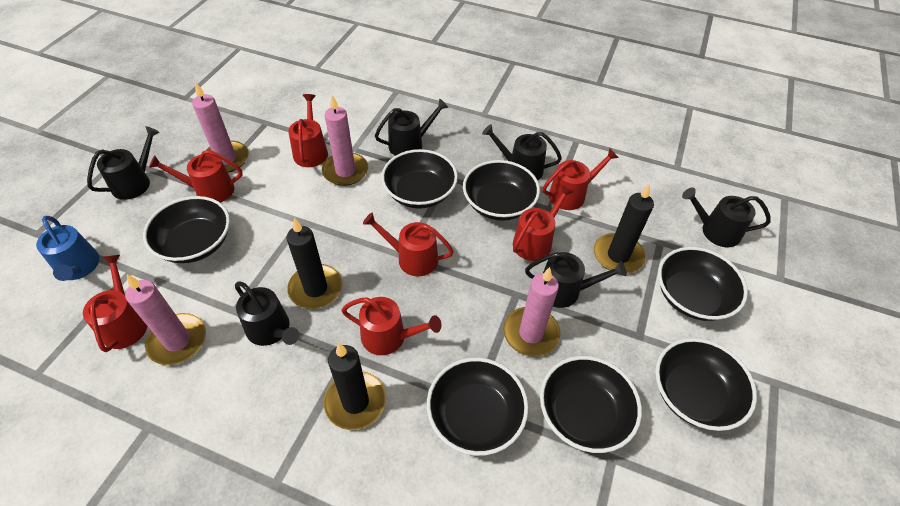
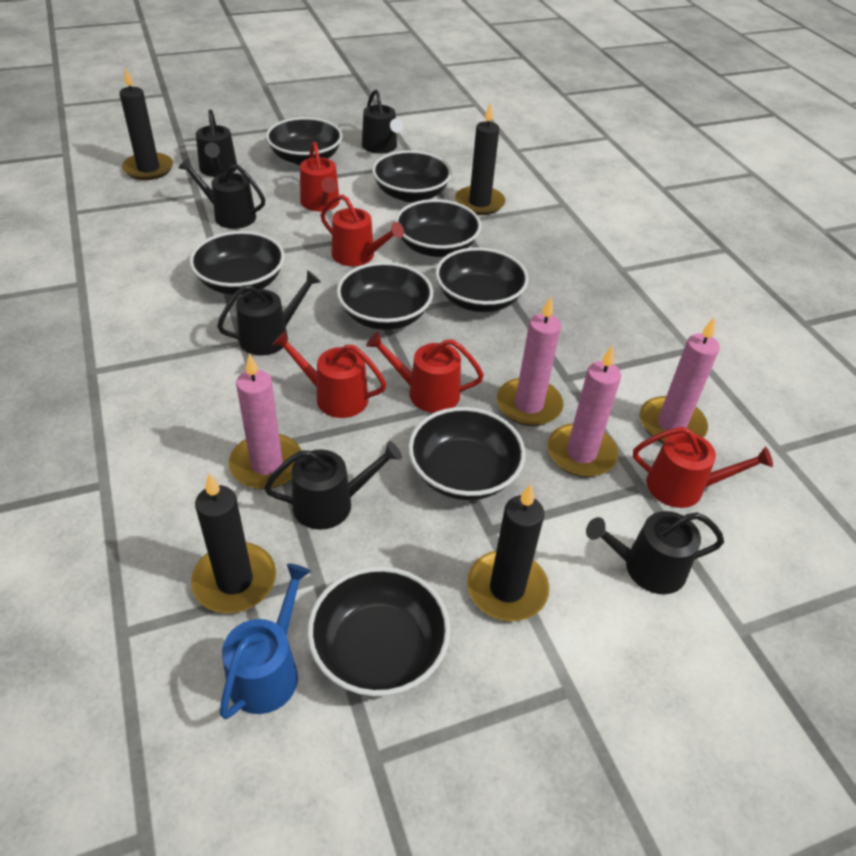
black bowl: [143,196,230,263] [381,149,458,209] [427,358,529,456] [463,160,540,221] [540,356,642,453] [655,338,757,431] [658,247,748,321] = 7 -> [189,231,285,295] [266,117,343,165] [307,566,450,696] [336,262,433,330] [372,150,452,203] [395,199,482,257] [408,407,526,500] [435,247,529,312] = 8
black candle: [287,218,342,309] [324,343,386,430] [594,183,654,274] = 3 -> [119,67,173,180] [191,474,276,613] [455,103,505,215] [467,484,549,621] = 4
red watering can: [83,255,147,352] [149,150,243,203] [288,94,328,167] [341,297,441,355] [363,213,454,276] [513,185,574,261] [543,148,619,210] = 7 -> [272,331,387,418] [300,142,340,211] [321,194,404,266] [366,331,484,413] [633,427,773,508] = 5

